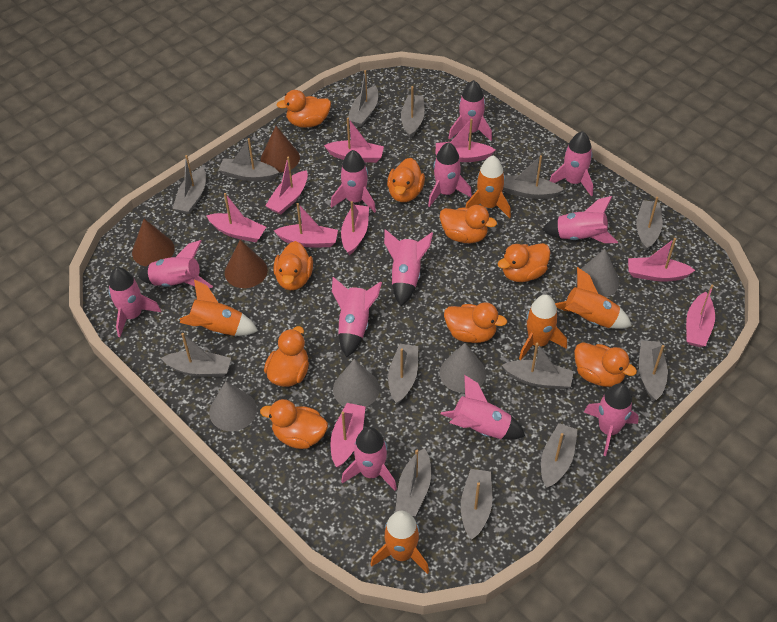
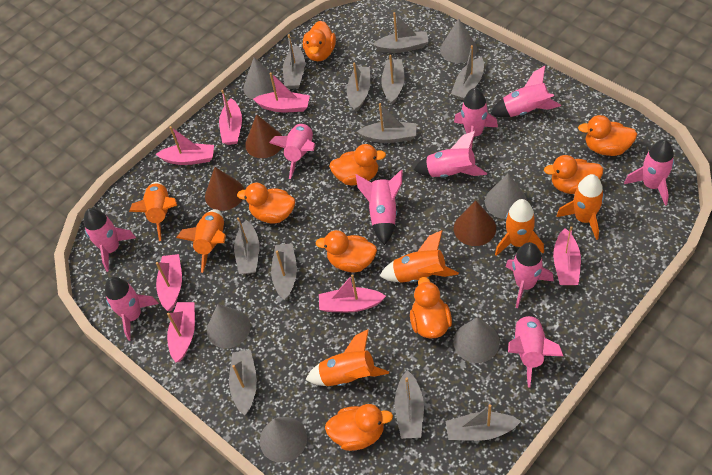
grey boat: [161,333,231,377] [172,155,206,214] [219,138,279,182] [348,70,378,127] [388,344,418,404] [395,448,431,516] [401,86,425,138] [461,469,492,540] [502,343,574,389] [503,155,564,199] [541,423,578,488] [636,197,662,251] [639,341,668,401] = 13 -> [229,350,257,416] [234,217,260,274] [271,243,297,300] [283,34,305,89] [347,62,370,112] [357,103,416,143] [373,12,429,53] [381,55,404,105] [395,370,424,439] [446,404,521,441] [451,45,484,100] = 11
grey cone: [209,381,257,431] [333,359,380,407] [439,343,486,393] [576,249,620,297] = 4 -> [207,304,250,348] [243,57,278,100] [260,417,307,463] [440,18,477,63] [453,317,500,363] [485,173,527,219] = 6
orange duck: [260,399,328,449] [264,326,309,387] [273,241,313,290] [277,90,331,128] [387,158,425,202] [440,205,497,243] [444,302,507,343] [498,243,550,282] [574,342,637,387] = 9 -> [237,183,295,224] [303,21,336,61] [315,230,377,272] [325,404,393,451] [329,144,386,185] [410,277,452,338] [544,155,603,194] [578,115,637,156] = 8
orange rocket: [179,279,258,336] [370,511,429,574] [465,156,511,218] [519,294,567,360] [555,267,632,329] = 5 -> [129,182,177,241] [176,209,226,273] [306,329,389,386] [380,230,459,283] [495,199,544,256] [556,174,604,240] = 6
pink boat: [206,193,266,242] [265,156,308,215] [274,203,338,247] [324,118,384,163] [331,403,366,467] [341,201,369,255] [436,118,495,162] [628,238,695,282] [686,284,715,347] = 9 -> [156,126,214,165] [156,254,182,311] [167,302,195,363] [219,90,242,145] [253,72,310,112] [319,274,386,312] [553,226,581,285] = 7
pink rocket: [108,267,161,337] [138,240,213,288] [331,150,376,213] [332,277,382,357] [341,427,397,491] [384,229,433,306] [428,142,472,207] [441,375,525,440] [448,80,492,141] [542,196,618,243] [550,131,593,197] [584,383,639,456] = 12 -> [84,208,136,272] [105,277,159,341] [269,122,315,179] [356,170,403,245] [414,131,487,178] [454,88,498,149] [490,66,561,117] [506,242,554,308] [508,312,563,387] [624,140,674,206] = 10

